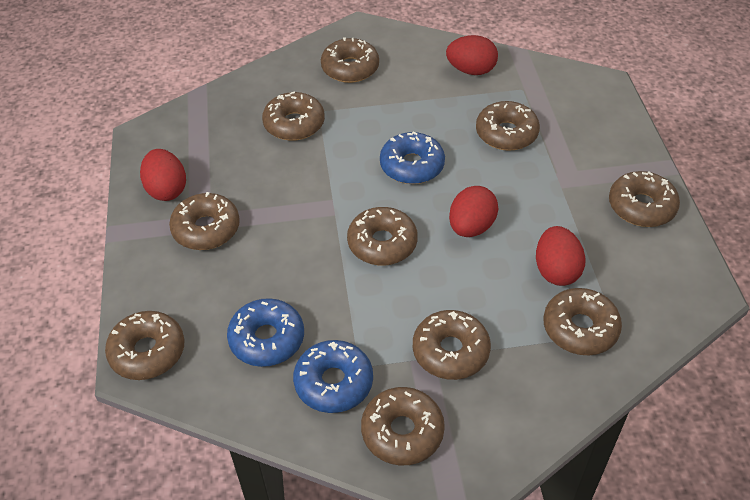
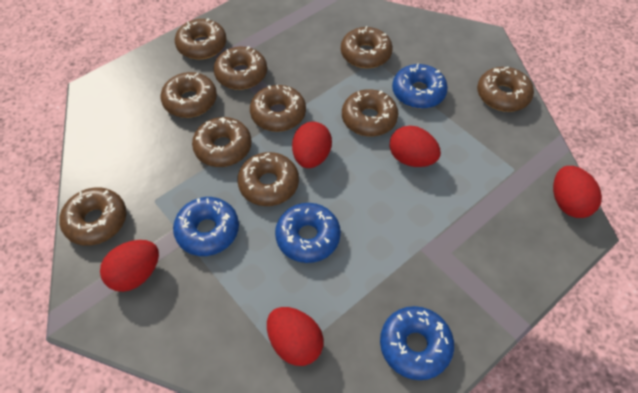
blue donut: [227,298,304,367] [293,340,373,413] [380,132,445,184] = 3 -> [173,197,239,256] [275,203,341,263] [380,306,454,380] [392,63,448,109] = 4
red egg: [140,149,186,201] [446,35,498,75] [449,186,498,237] [536,226,586,286] = 4 -> [100,240,159,292] [267,307,324,366] [292,122,332,168] [390,126,441,167] [553,166,602,218] = 5

